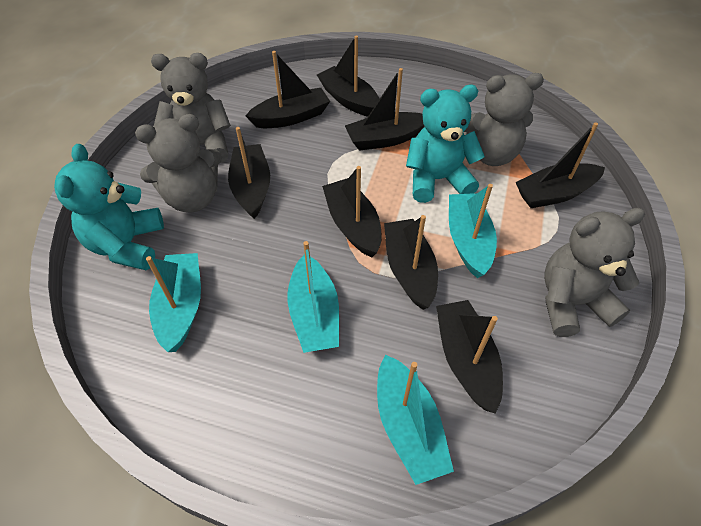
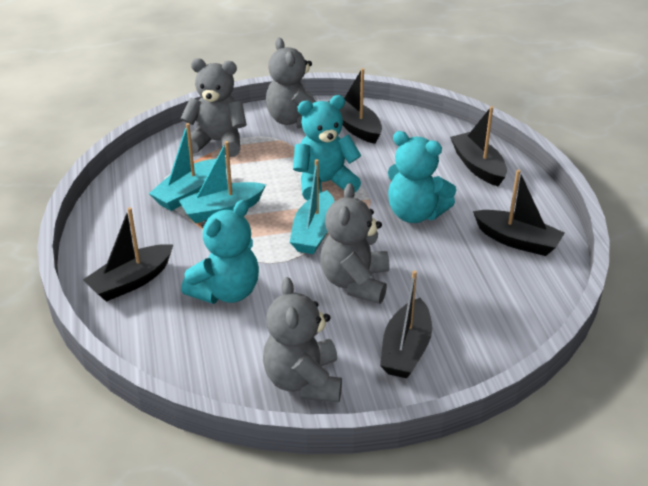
black boat: [228,127,270,219] [246,51,330,128] [317,36,380,117] [322,166,382,258] [345,68,425,151] [384,215,438,310] [436,300,503,414] [516,122,605,208] = 8 -> [83,207,173,302] [328,68,382,144] [380,271,432,378] [450,106,507,186] [473,170,565,256] = 5
turquoise boat: [146,253,201,352] [288,241,339,353] [377,354,454,485] [449,184,497,278] = 4 -> [149,123,216,211] [179,141,266,223] [290,159,335,254] = 3
turquoise teddy bear: [54,144,164,270] [406,85,485,203] = 2 -> [181,200,259,304] [293,95,361,201] [388,131,456,223] = 3

